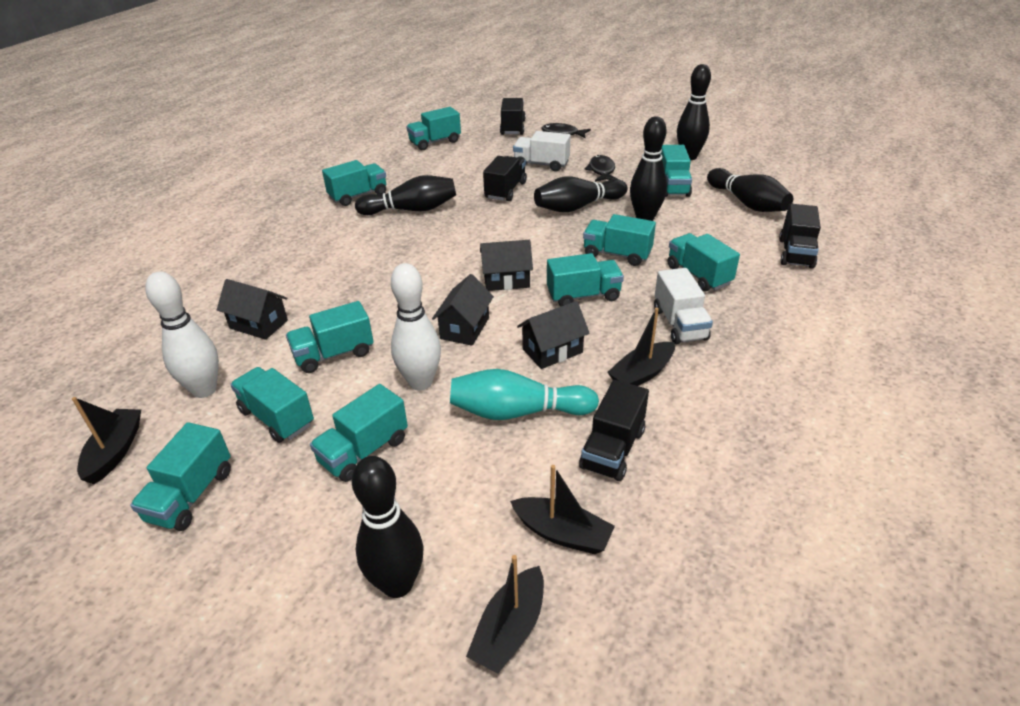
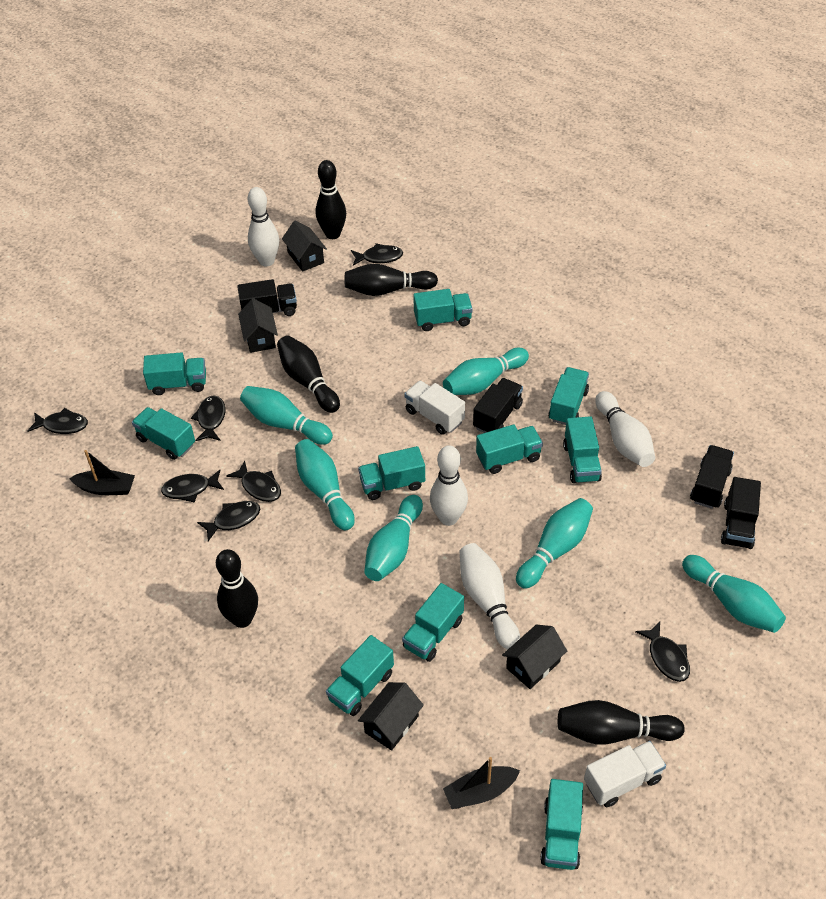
black boat: [72,397,141,484] [466,555,544,674] [510,465,615,554] [607,308,675,386] = 4 -> [69,450,135,495] [443,757,520,809] = 2
black bowling pin: [352,456,423,598] [355,175,456,215] [534,176,628,212] [630,116,667,221] [677,64,711,160] [707,168,793,212] = 6 -> [216,549,258,628] [277,335,340,413] [316,160,346,239] [344,264,438,296] [558,700,685,744] = 5
black fish: [542,123,591,138] [584,155,617,182] = 2 -> [28,408,88,434] [161,470,224,503] [191,395,225,441] [197,501,260,541] [226,461,281,502] [351,243,403,266] [635,622,690,682] = 7
turquoise bowling pin: [450,369,599,420] = 1 -> [240,386,333,445] [295,439,355,530] [364,495,423,581] [443,348,529,395] [516,498,593,588] [682,555,786,633] = 6
white bowling pin: [145,271,219,398] [391,263,441,390] = 2 -> [248,187,279,266] [430,445,468,526] [460,543,520,650] [595,391,655,467] = 4

